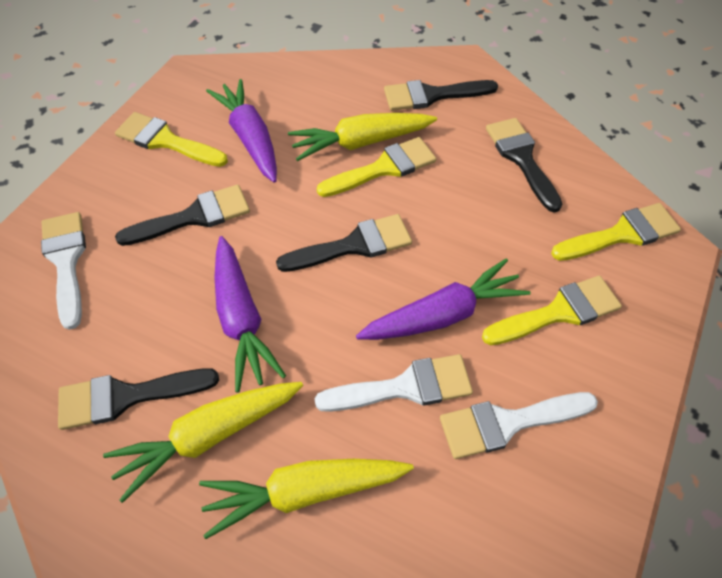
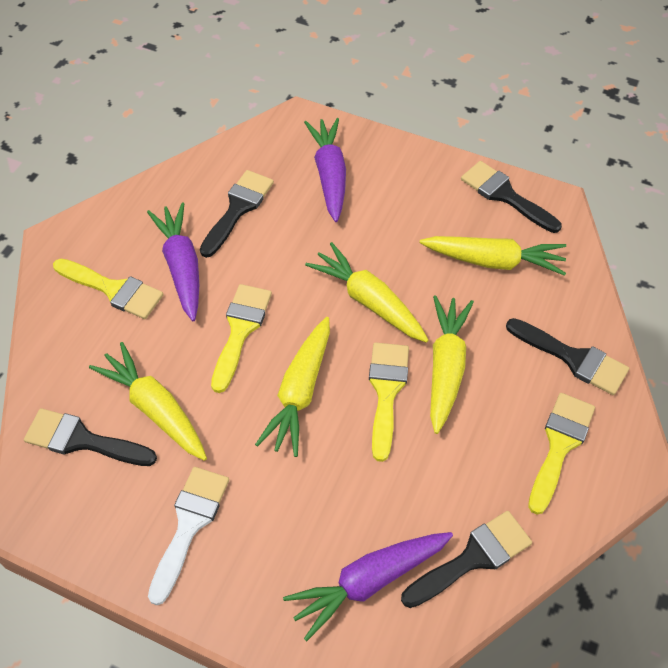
white brush: [41,212,86,330] [315,354,473,412] [440,392,598,459] = 3 -> [148,467,229,605] = 1
yellow carrot: [103,382,303,503] [199,459,414,539] [288,113,437,161] = 3 -> [89,342,207,461] [255,317,330,457] [305,242,429,343] [420,236,566,276] [430,295,474,434] = 5

